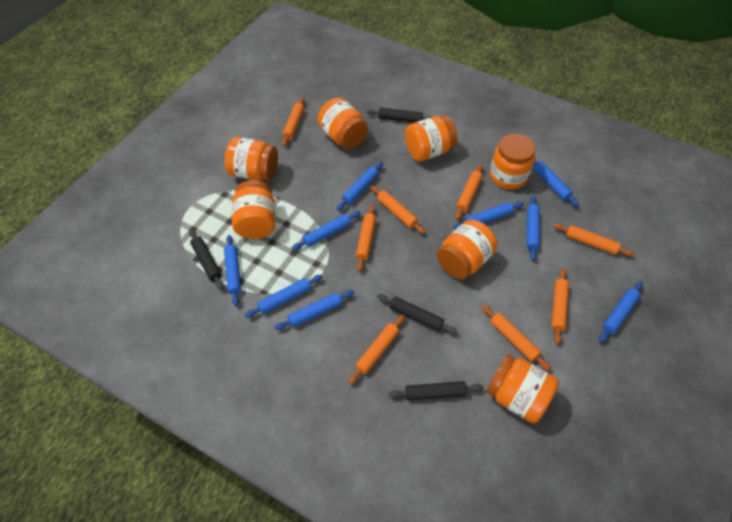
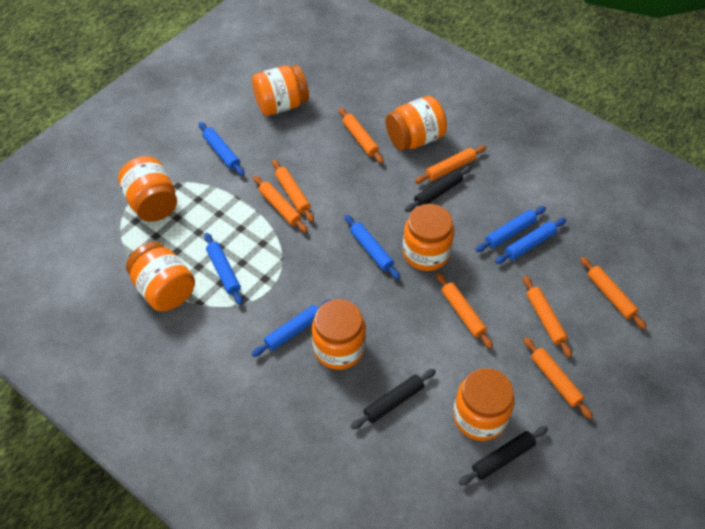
black rolling pin: [189,229,224,290] [366,108,432,123] [377,294,458,334] [388,381,483,401] = 4 -> [351,369,436,429] [405,166,472,212] [459,426,548,485] = 3
blue rolling pin: [224,235,241,306] [245,275,322,318] [274,290,354,330] [292,211,361,250] [337,162,383,211] [454,201,524,229] [527,196,540,261] [533,160,579,207] [599,281,643,343] = 9 -> [199,122,245,176] [204,233,243,305] [252,299,332,357] [345,215,400,280] [476,206,546,252] [495,218,566,264] = 6

